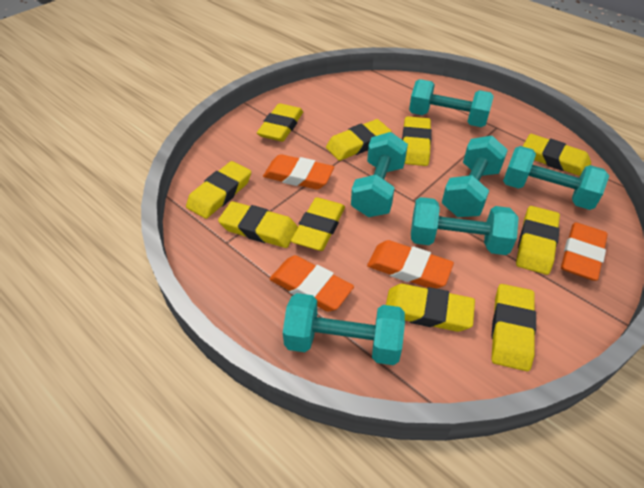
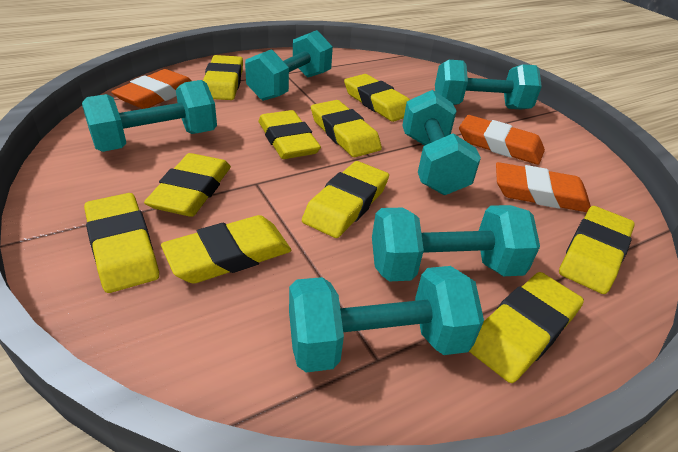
orange eraser: [263,154,334,190] [270,255,354,312] [367,240,454,289] [561,223,608,281] = 4 -> [111,69,192,109] [459,115,545,165] [496,162,591,212] = 3

